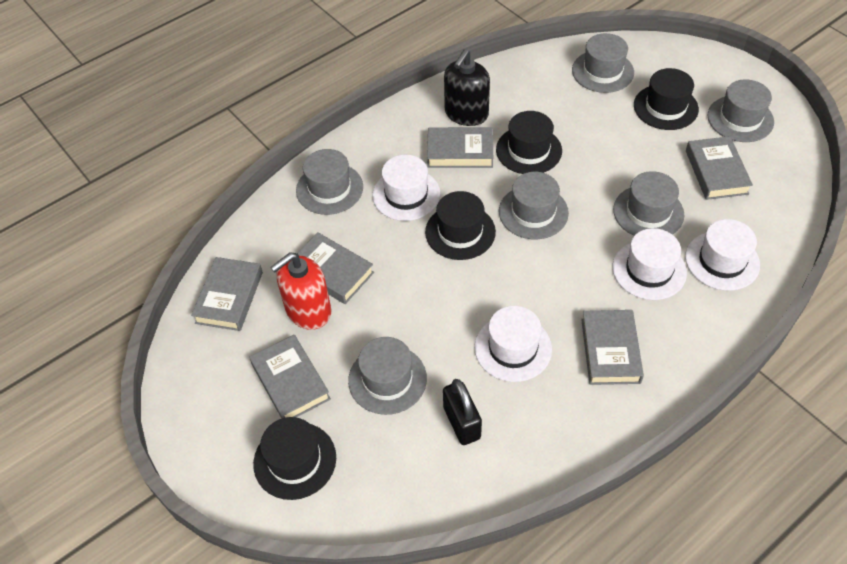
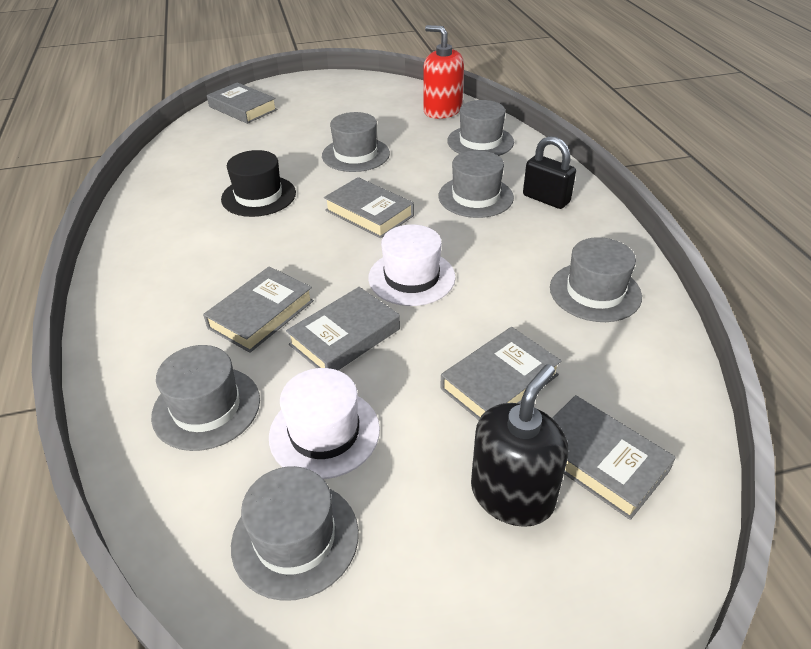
black hat: [253,417,336,500] [425,191,496,260] [496,111,562,174] [634,68,699,130] = 4 -> [221,150,296,217] = 1
white hat: [372,155,440,221] [474,306,552,382] [612,228,687,300] [685,219,760,291] = 4 -> [269,368,380,479] [368,224,456,306] = 2

